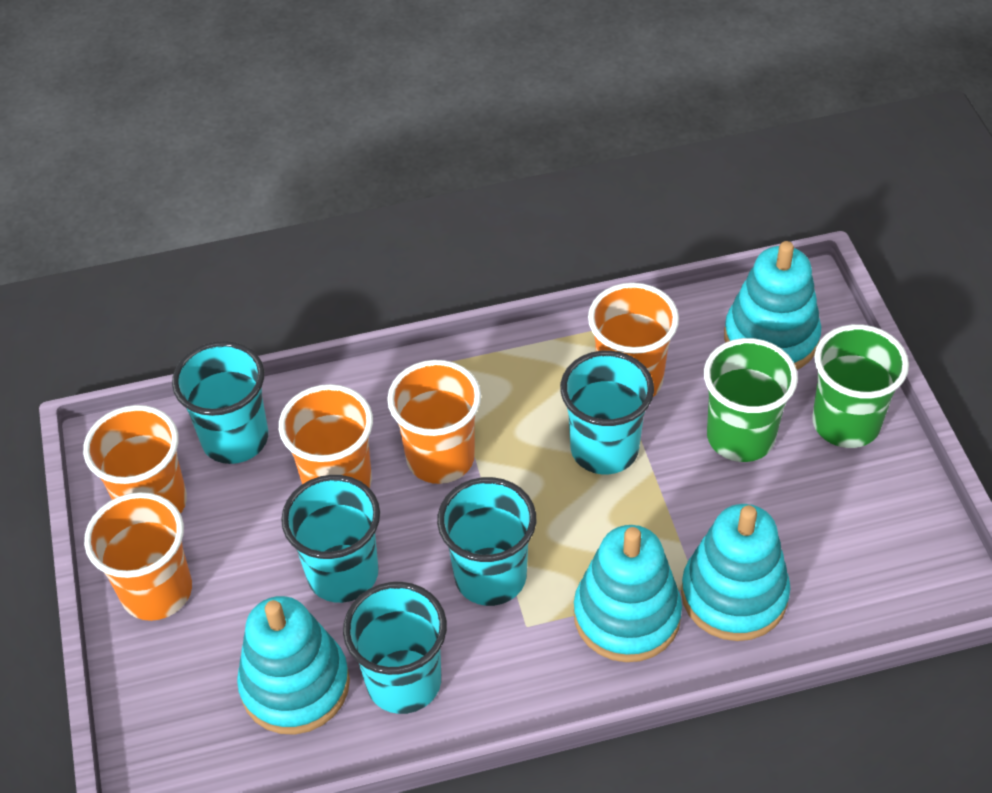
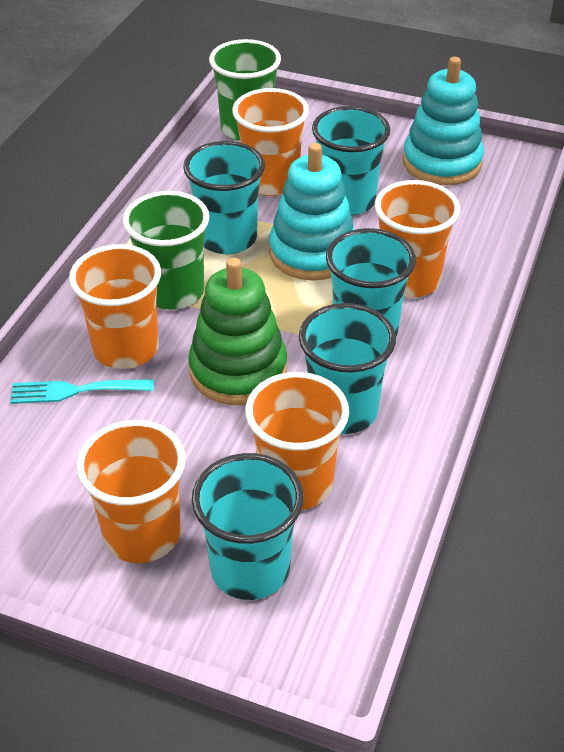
green stacking toy: none = 0 -> [188,258,287,405] = 1
turquoise fork: none = 0 -> [10,379,154,404] = 1
turquoise stacking toy: [237,596,350,735] [574,525,682,662] [681,504,791,641] [724,241,821,370] = 4 -> [269,143,354,281] [403,57,484,185] = 2

